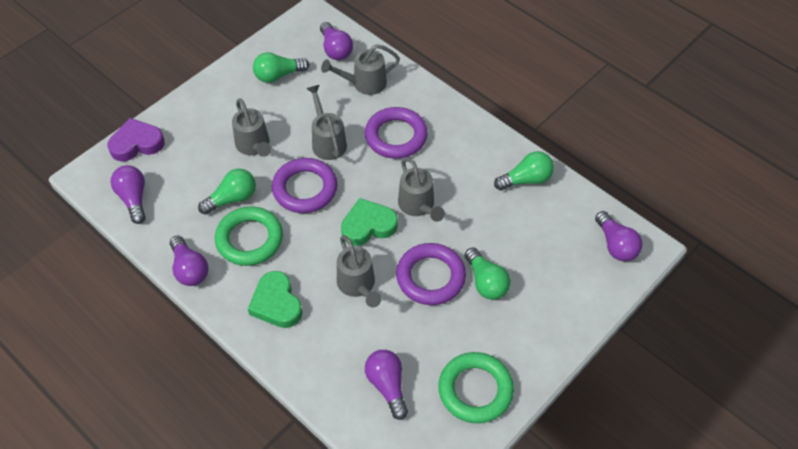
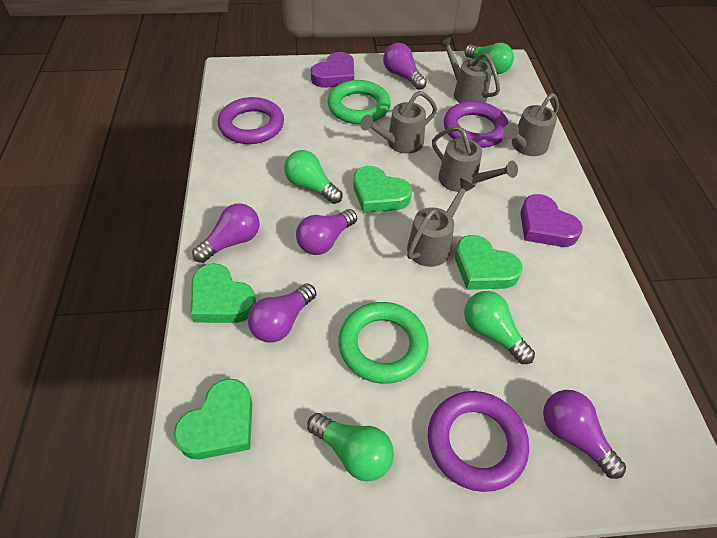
green heart: [248,271,302,328] [341,198,398,246] = 2 -> [173,379,252,459] [191,264,256,323] [354,166,412,213] [455,235,523,290] = 4
purple heart: [107,118,165,161] = 1 -> [311,52,354,88] [520,194,583,247] = 2

